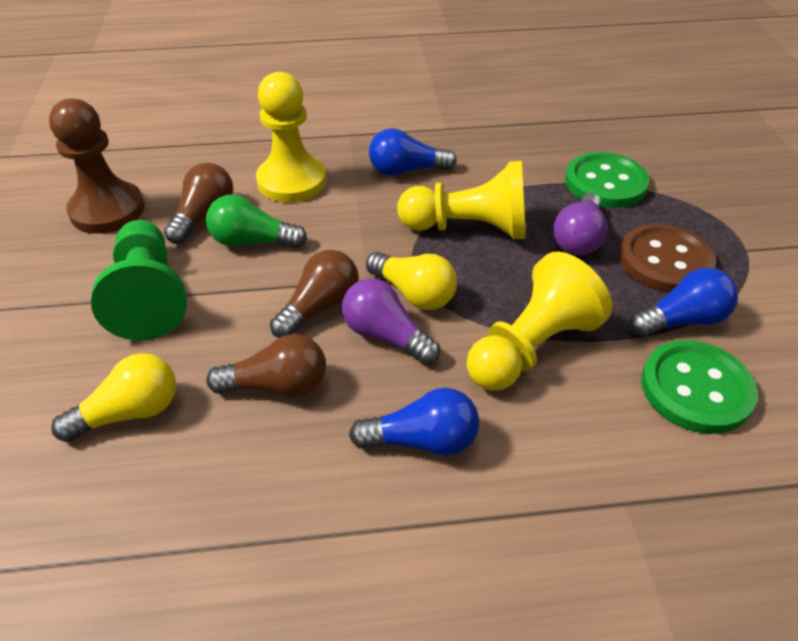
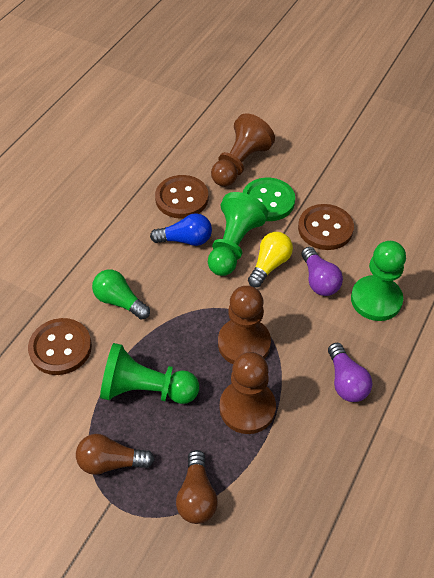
blue light bulb: [349,388,479,456] [369,128,457,176] [629,268,738,337] = 3 -> [150,213,212,246] = 1
brown button: [619,224,716,292] = 1 -> [28,318,92,375] [155,175,208,219] [298,204,354,250] = 3
brown light bulb: [164,163,233,244] [206,334,326,397] [270,250,359,338] = 3 -> [76,434,154,475] [176,450,218,524] = 2
brown pawn: [49,98,145,234] = 1 -> [211,113,275,187] [218,286,271,364] [220,352,276,434] = 3
green button: [565,152,649,208] [641,340,758,434] = 2 -> [242,178,295,221] = 1
green pawn: [91,220,187,340] = 1 -> [100,343,199,404] [208,192,268,276] [351,241,406,321] = 3
yellow light bulb: [51,353,176,442] [366,252,457,310] = 2 -> [248,232,293,288] = 1
yellow pawn: [256,72,326,203] [397,161,526,239] [467,252,612,391] = 3 -> none = 0

